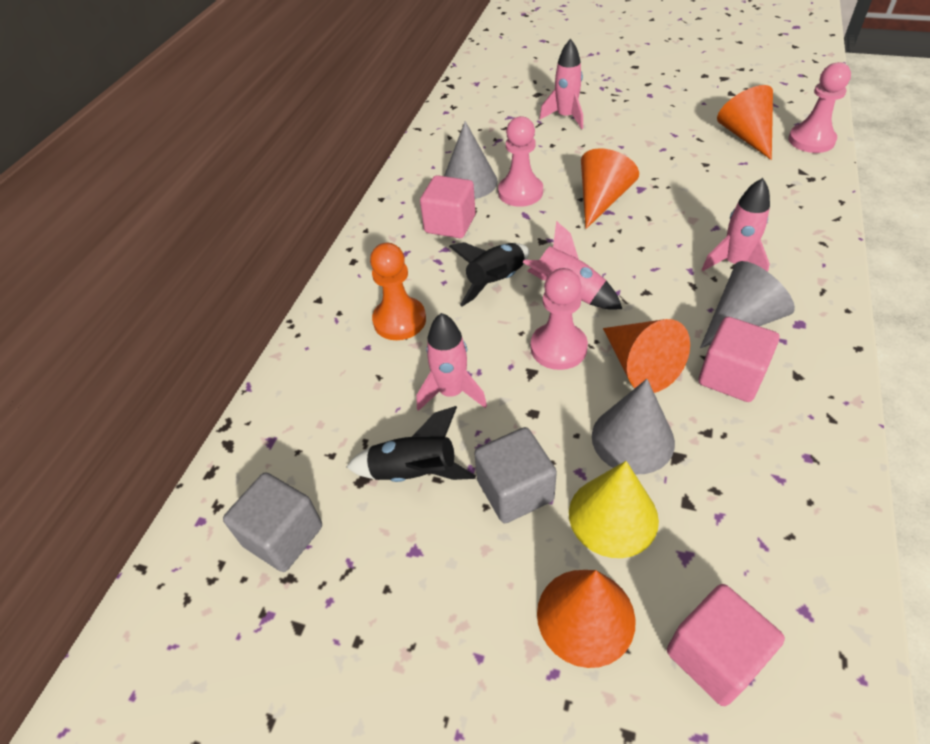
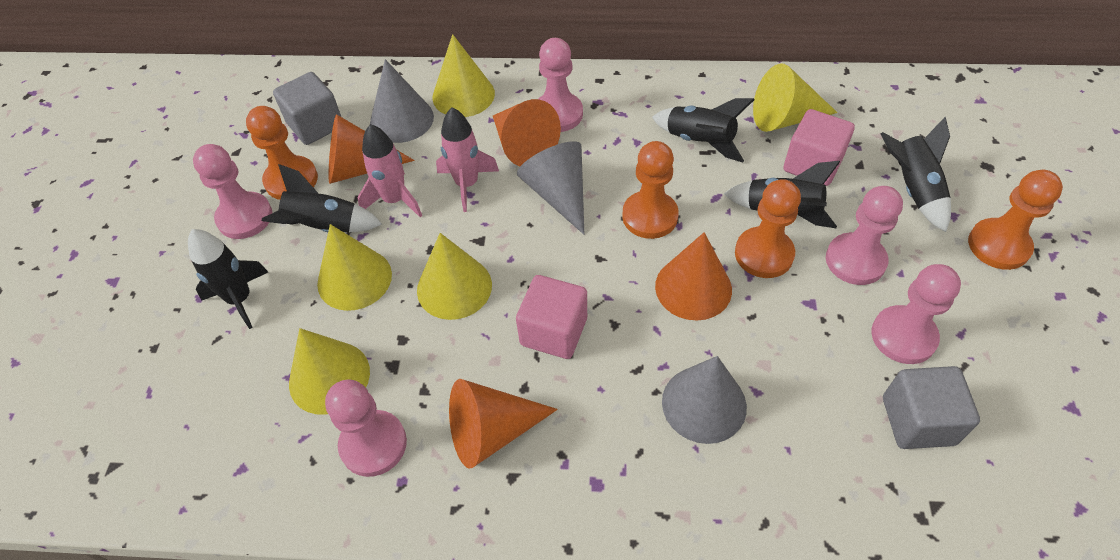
black rocket: [346,406,476,482] [449,242,529,306] = 2 -> [188,229,268,329] [262,164,382,232] [652,98,755,163] [724,161,840,228] [881,117,951,232] = 5
orange pawn: [370,243,426,340] = 1 -> [246,106,318,200] [622,141,679,239] [735,179,801,278] [968,170,1063,270] = 4
pink cube: [420,175,475,238] [667,584,785,706] [699,317,779,402] = 3 -> [516,275,587,359] [784,109,855,186] = 2
pink pawn: [498,116,543,207] [531,268,588,370] [788,62,851,153] = 3 -> [193,144,272,239] [325,379,407,477] [538,38,583,132] [826,186,903,285] [871,264,961,364] = 5
pink rocket: [417,313,487,411] [523,221,622,310] [539,39,583,129] [702,178,770,272] = 4 -> [357,124,422,217] [436,108,499,212] = 2
yellow cone: [569,461,659,558] = 1 -> [289,328,370,415] [317,224,392,311] [417,233,492,320] [432,34,495,117] [753,64,838,132] = 5

